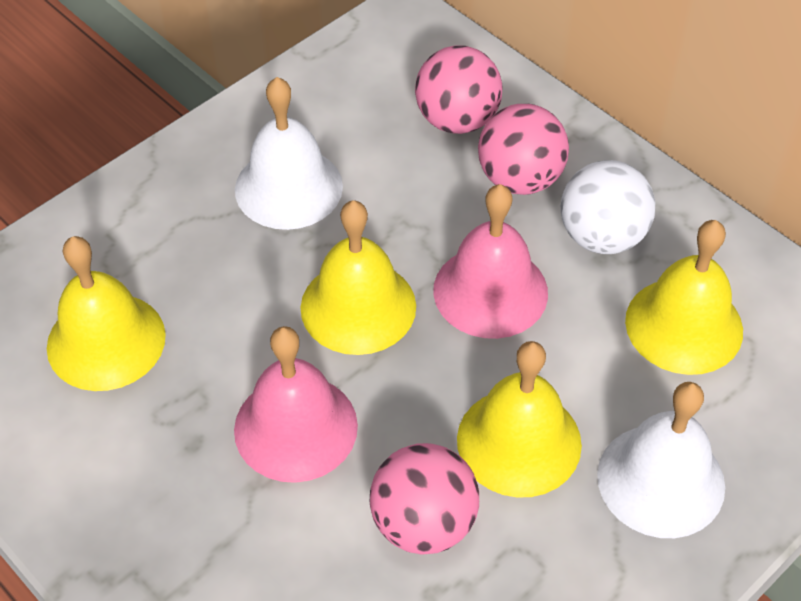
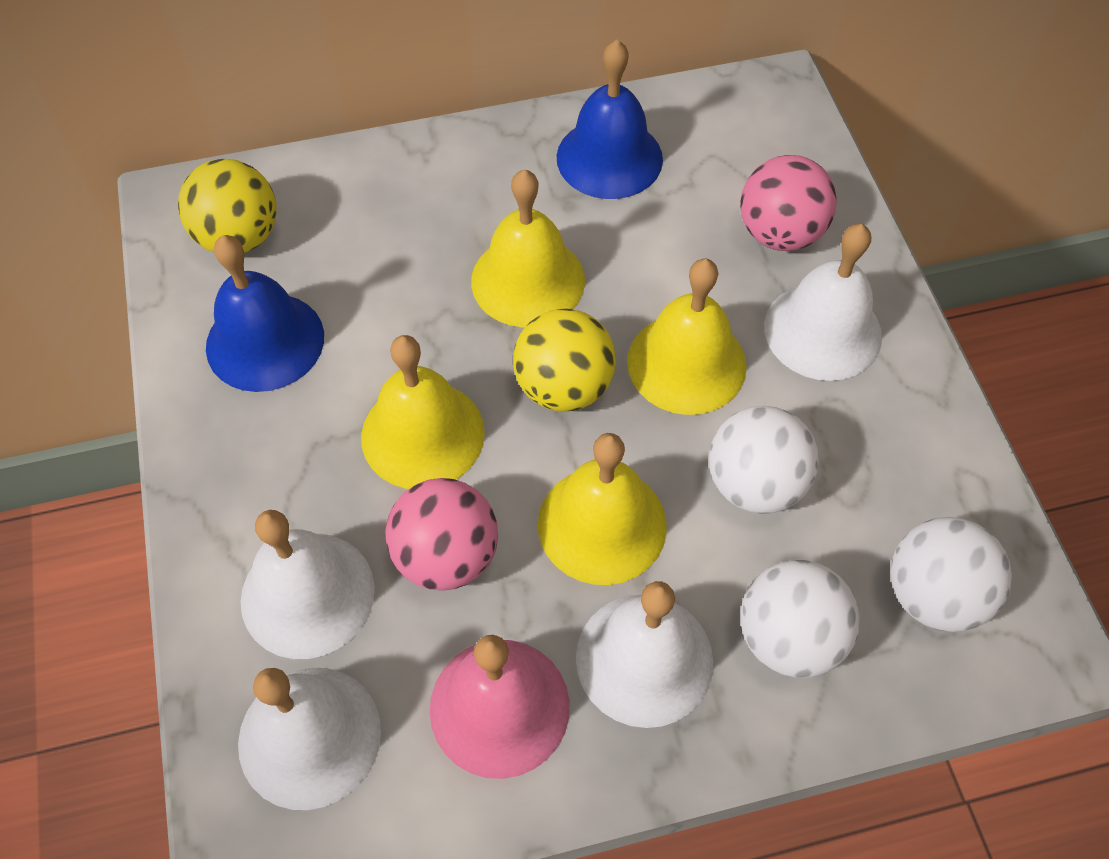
blue bell: none = 0 -> [206,235,324,392] [557,40,663,199] = 2
pink ball: [370,443,479,555] [415,45,503,134] [478,104,569,195] = 3 -> [385,478,498,591] [740,155,837,251] = 2
pink bell: [234,326,358,483] [433,184,548,339] = 2 -> [430,635,570,779] = 1
white ball: [561,160,655,254] = 1 -> [709,406,819,514] [741,560,860,678] [891,517,1012,632] = 3
white bell: [235,77,343,230] [597,382,725,538] = 2 -> [238,668,381,810] [241,510,375,659] [576,581,713,728] [764,224,882,381] = 4
yellow ball: none = 0 -> [178,159,277,253] [513,309,616,412] = 2

